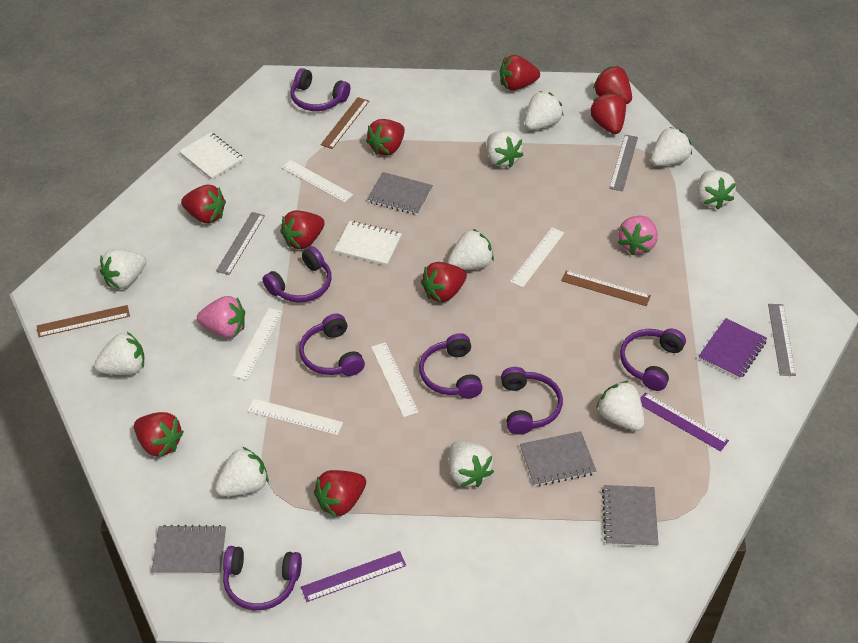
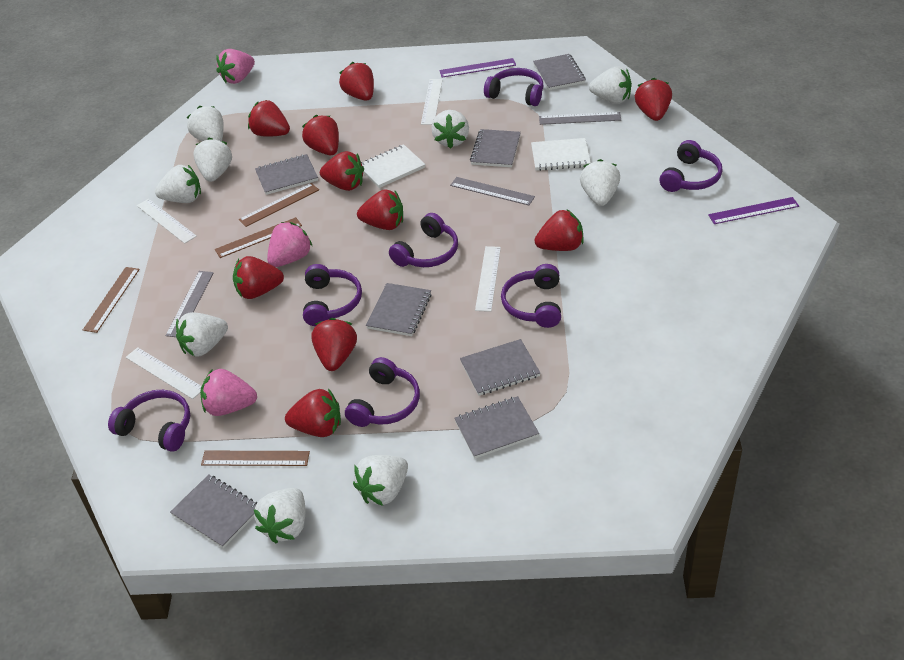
brown ruler: [37,305,130,337] [321,97,369,149] [561,270,651,306] = 3 -> [83,267,139,333] [201,451,310,466] [215,217,302,258] [239,183,319,227] = 4
grey notebook: [151,525,226,574] [367,172,433,215] [520,431,596,486] [602,485,659,547] = 4 -> [170,475,258,548] [255,154,318,195] [366,283,432,336] [454,396,539,459] [460,339,540,396] [470,129,521,167] [533,54,586,90] = 7
pink strawberry: [197,296,245,338] [618,216,658,255] = 2 -> [200,369,257,416] [216,49,255,84] [267,222,312,267] = 3
purple notebook: [698,318,767,379] = 1 -> none = 0
red strawberry: [134,412,184,457] [181,185,226,223] [280,210,325,249] [314,470,366,517] [366,119,405,155] [421,262,467,302] [500,55,540,91] [590,92,626,134] [593,66,632,104] = 9 -> [233,256,284,299] [248,100,290,137] [285,389,341,437] [302,115,339,155] [311,318,357,371] [320,151,364,191] [339,62,374,101] [357,189,403,230] [534,210,584,251] [635,78,672,121] = 10
white ruler: [232,308,283,380] [248,399,343,435] [282,160,353,203] [371,342,419,417] [510,227,564,288] = 5 -> [126,347,202,399] [137,199,197,244] [421,79,443,125] [475,246,501,312] = 4
white strawberry: [94,332,145,375] [100,249,147,289] [215,447,269,496] [448,229,494,270] [449,441,494,487] [487,130,523,168] [525,91,563,130] [596,381,645,431] [651,127,692,166] [697,170,736,209] = 10 -> [155,165,201,203] [176,312,228,357] [187,106,224,141] [193,138,232,182] [254,488,305,543] [353,455,408,506] [431,110,469,149] [580,159,620,206] [589,66,632,104] = 9

